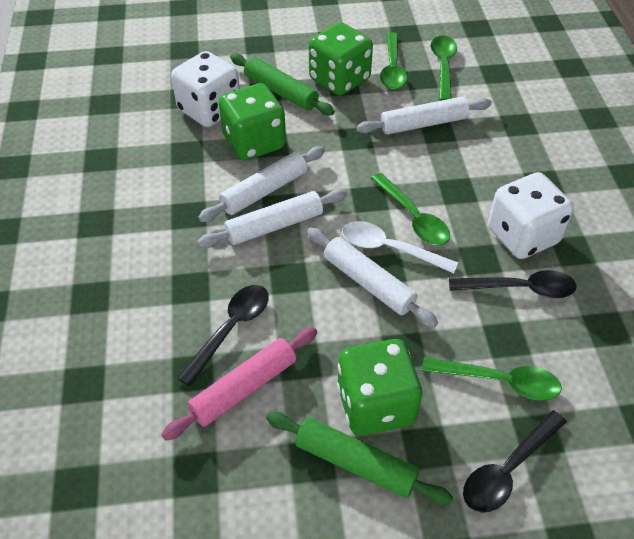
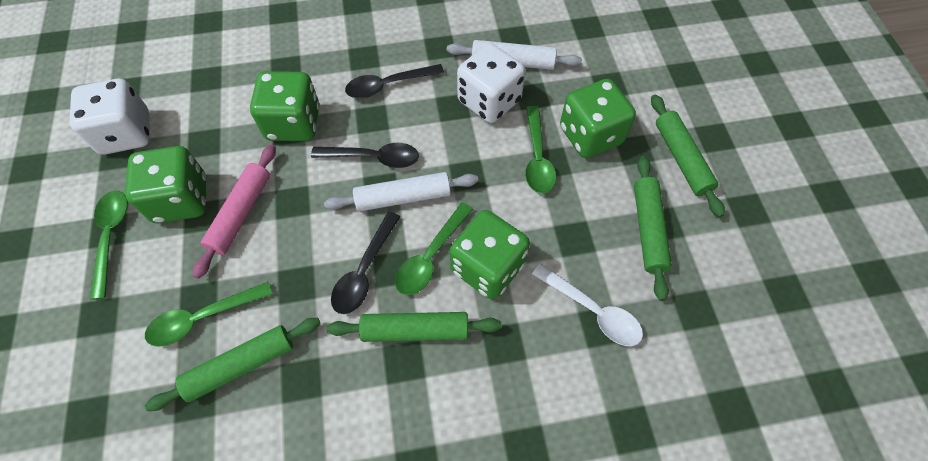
green dice: [219,83,286,161] [309,23,373,96] [337,339,422,436] = 3 -> [125,146,206,223] [250,71,320,141] [450,210,530,299] [560,79,636,158] = 4
green rolling pin: [230,53,335,115] [266,412,453,505] = 2 -> [145,318,321,411] [326,312,502,342] [634,156,672,301] [651,94,725,217] = 4
white rolling pin: [197,189,347,248] [198,146,325,222] [307,228,438,328] [356,97,492,135] = 4 -> [324,172,478,212] [447,40,582,70] = 2

